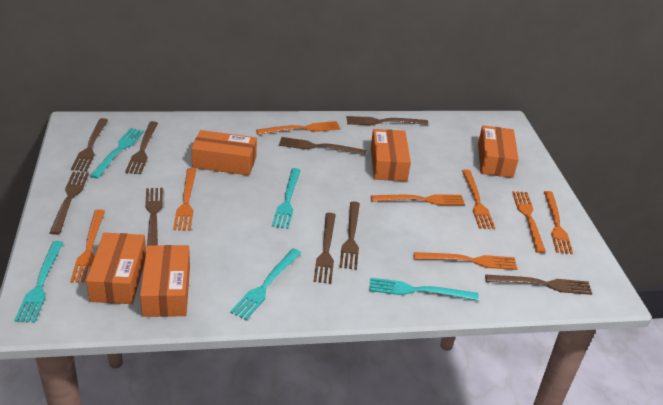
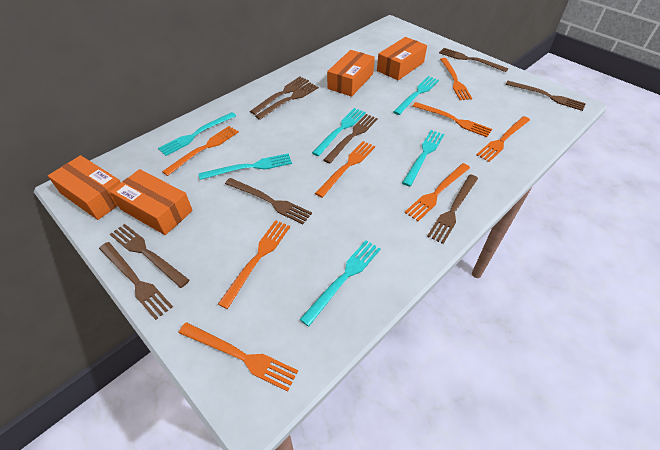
orange box: [86,232,146,304] [140,245,190,317] [191,130,257,176] [371,129,411,181] [478,125,519,178] = 5 -> [48,155,121,220] [110,169,193,235] [327,50,375,97] [377,37,427,80] = 4
turquoise fork: [14,241,64,323] [90,128,144,179] [230,249,301,320] [272,168,301,229] [369,278,479,301] = 5 -> [158,112,236,156] [199,153,292,180] [299,240,381,326] [312,108,366,156] [393,76,439,115] [402,130,444,186] = 6

